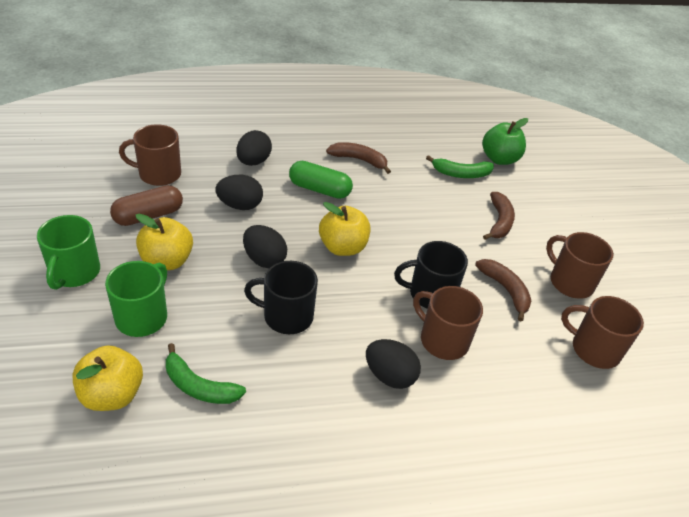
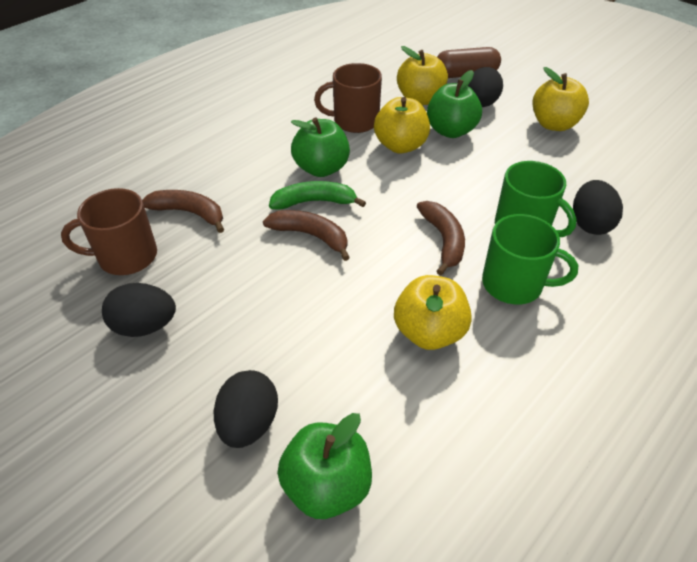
black mug: [244,261,318,334] [394,241,468,309] = 2 -> none = 0
brown mug: [119,124,181,186] [413,286,483,360] [546,232,613,299] [561,296,644,369] = 4 -> [61,188,157,275] [314,63,382,133] = 2
green apple: [482,118,528,165] = 1 -> [277,413,372,519] [291,118,350,177] [427,70,482,138] = 3
green banana: [166,343,246,404] [426,155,494,178] = 2 -> [269,181,366,210] = 1
green capsule: [289,161,353,199] = 1 -> none = 0
yellow apple: [72,345,143,411] [135,214,193,270] [319,202,370,256] = 3 -> [374,97,430,153] [394,275,472,350] [397,46,448,105] [533,67,589,131] = 4

